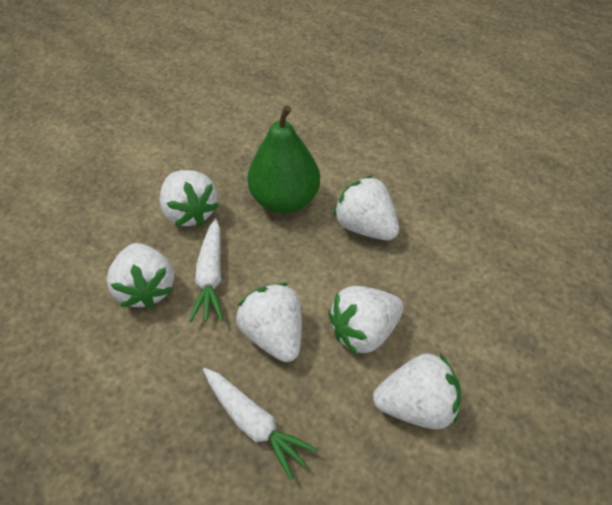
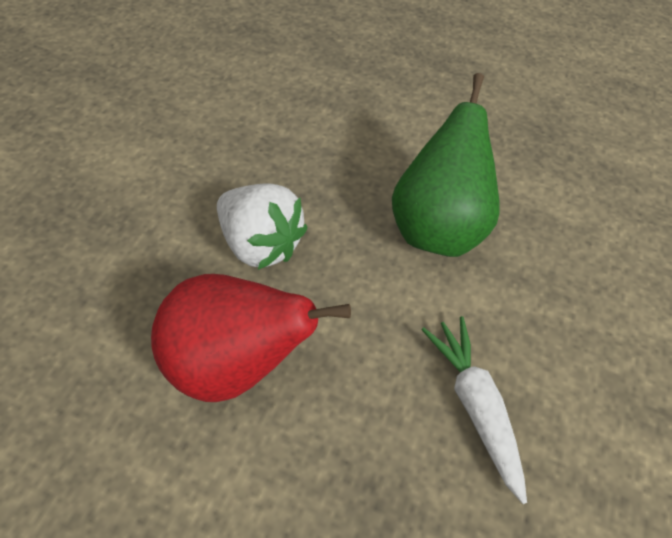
red pear: none = 0 -> [151,274,351,402] = 1
white carrot: [189,219,223,322] [203,368,317,480] = 2 -> [421,316,527,504] = 1
white strawberry: [107,243,174,309] [159,170,219,226] [236,283,302,362] [328,286,404,355] [333,175,399,240] [373,353,461,430] = 6 -> [217,183,308,270] = 1

